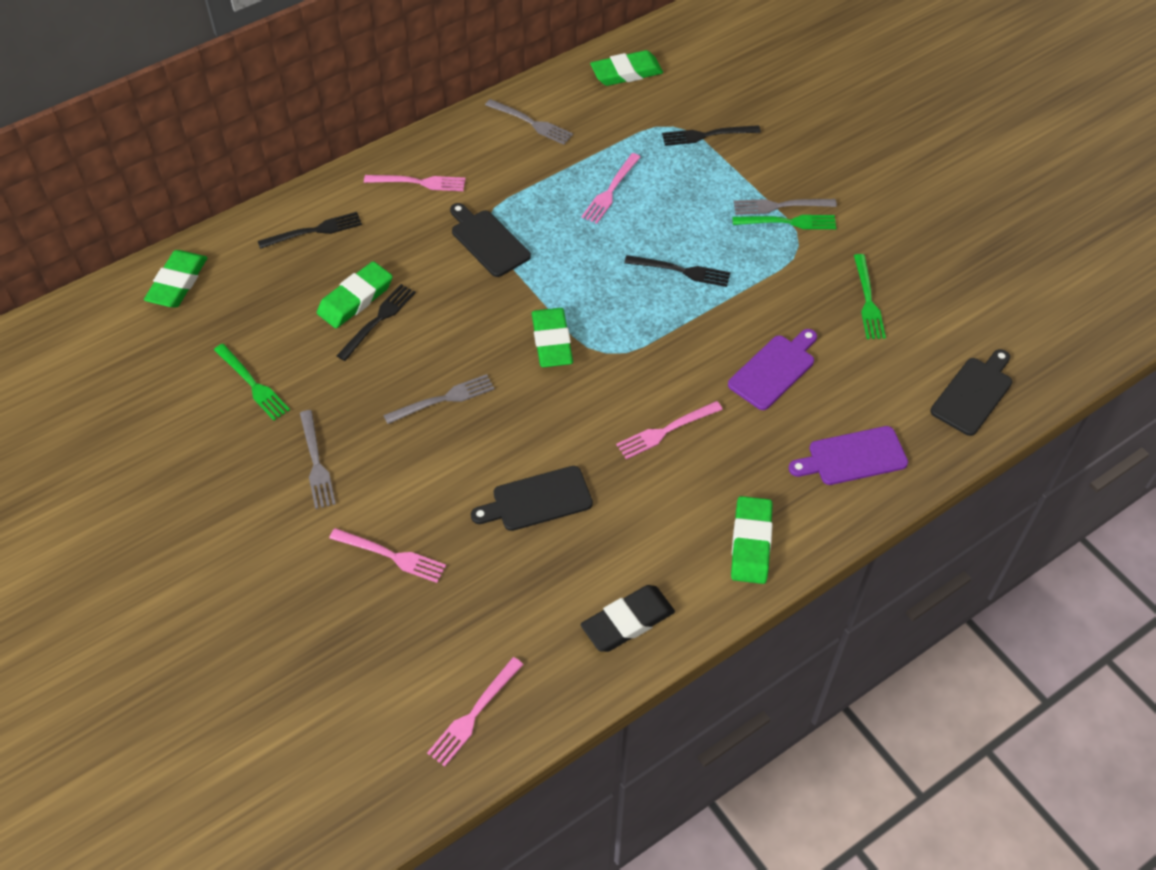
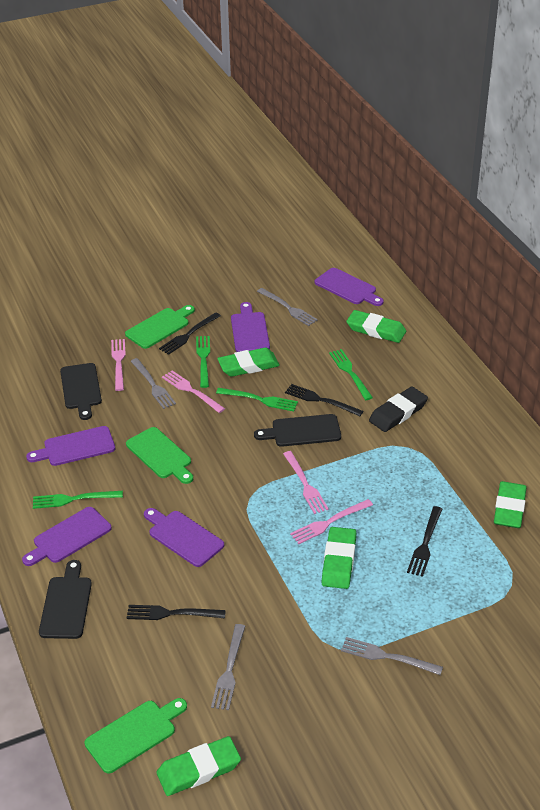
green cutting board: none = 0 -> [85,698,187,773] [125,305,195,349] [126,427,193,484] = 3
green fork: [214,344,290,421] [732,215,836,229] [854,254,886,339] = 3 -> [33,491,123,509] [196,336,210,388] [216,388,298,411] [329,349,373,400] = 4
pink fork: [329,528,446,583] [364,175,466,191] [427,657,524,767] [581,153,641,224] [616,401,723,459] = 5 -> [111,339,126,391] [162,370,225,413] [283,451,329,514] [290,499,373,544] = 4
purple cutting board: [728,329,817,410] [789,426,908,485] = 2 -> [22,507,111,566] [26,426,115,466] [144,508,224,567] [231,302,270,352] [315,268,384,306] = 5

